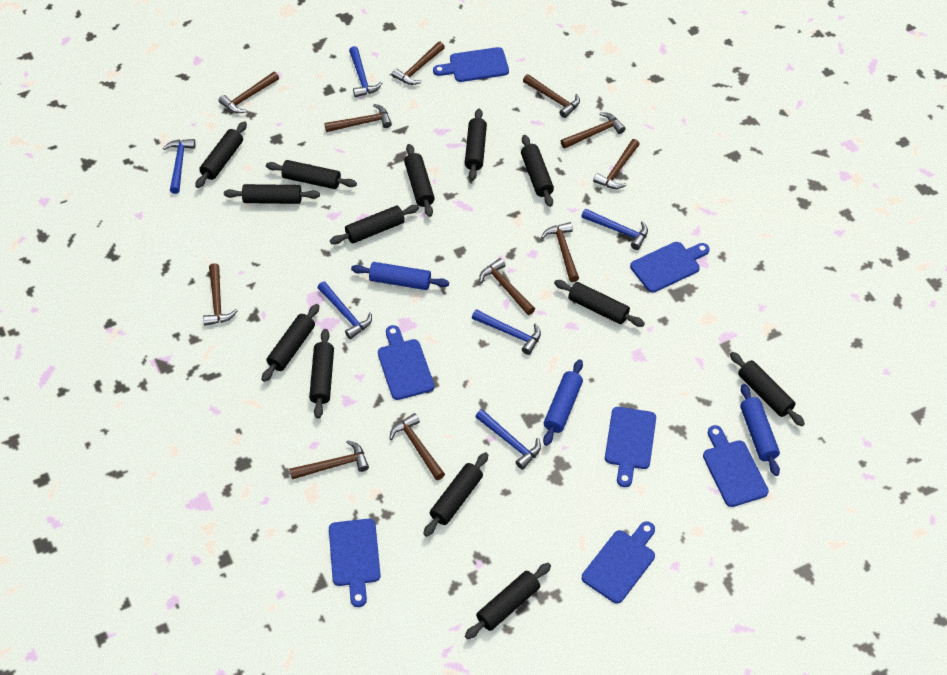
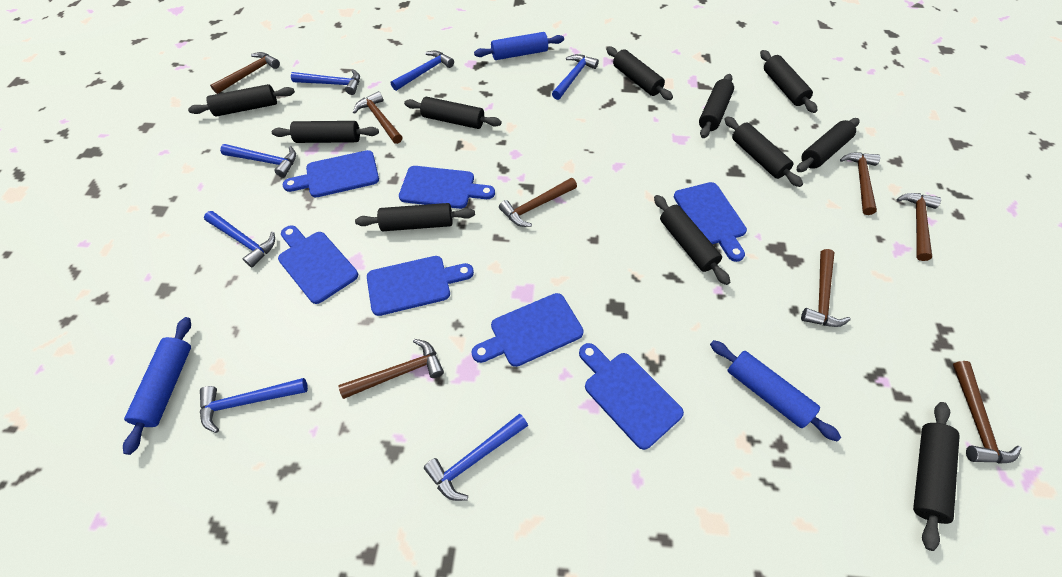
black rolling pin: [195,121,247,188] [224,184,320,204] [262,304,319,382] [266,160,357,189] [309,329,334,418] [330,205,419,244] [404,144,435,217] [423,452,488,537] [465,108,487,181] [465,563,551,639] [521,135,554,207] [554,280,645,327] [730,352,805,426] = 13 -> [188,84,295,116] [272,121,379,143] [355,203,475,231] [404,97,502,129] [606,47,673,100] [654,195,730,285] [699,74,734,138] [724,116,803,187] [760,50,818,113] [797,118,860,172] [913,402,960,551] = 11
blue hammer: [163,139,196,194] [318,281,372,339] [349,46,382,97] [472,309,541,355] [475,409,541,469] [581,208,648,250] = 6 -> [200,378,308,433] [204,211,275,267] [220,144,296,177] [291,69,360,95] [391,51,454,91] [424,414,528,501] [552,54,599,100] = 7
brown hammer: [203,263,237,326] [219,72,279,113] [289,440,369,480] [324,104,392,132] [389,413,445,480] [392,41,445,85] [479,258,535,315] [523,74,580,118] [541,222,579,282] [561,112,625,149] [593,139,640,189] = 11 -> [210,52,280,94] [339,339,444,399] [353,91,402,144] [499,178,577,227] [801,249,851,327] [840,152,880,215] [896,193,941,261] [953,361,1022,464] = 8

